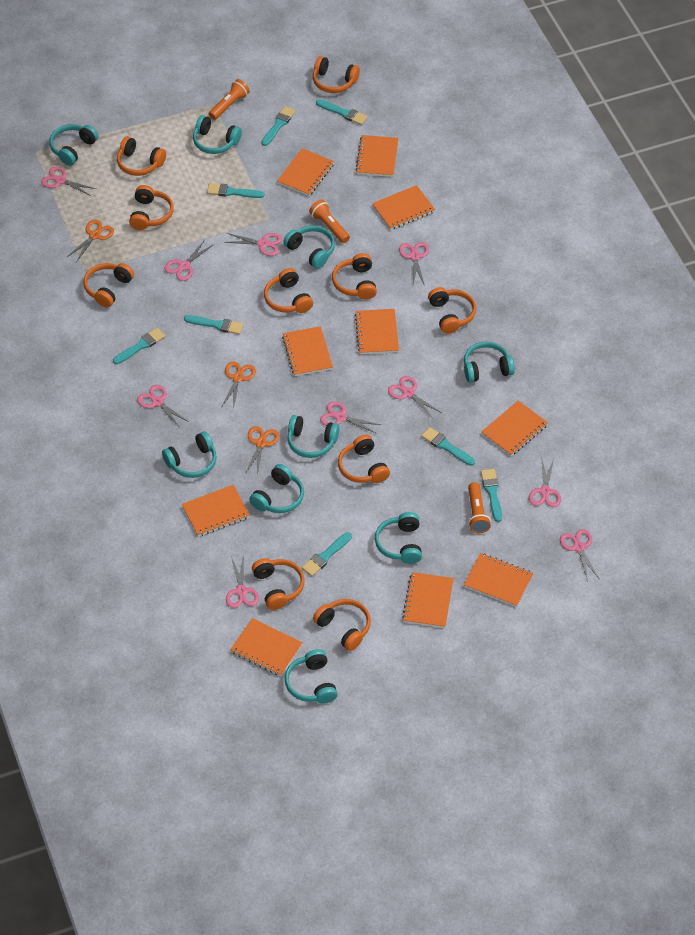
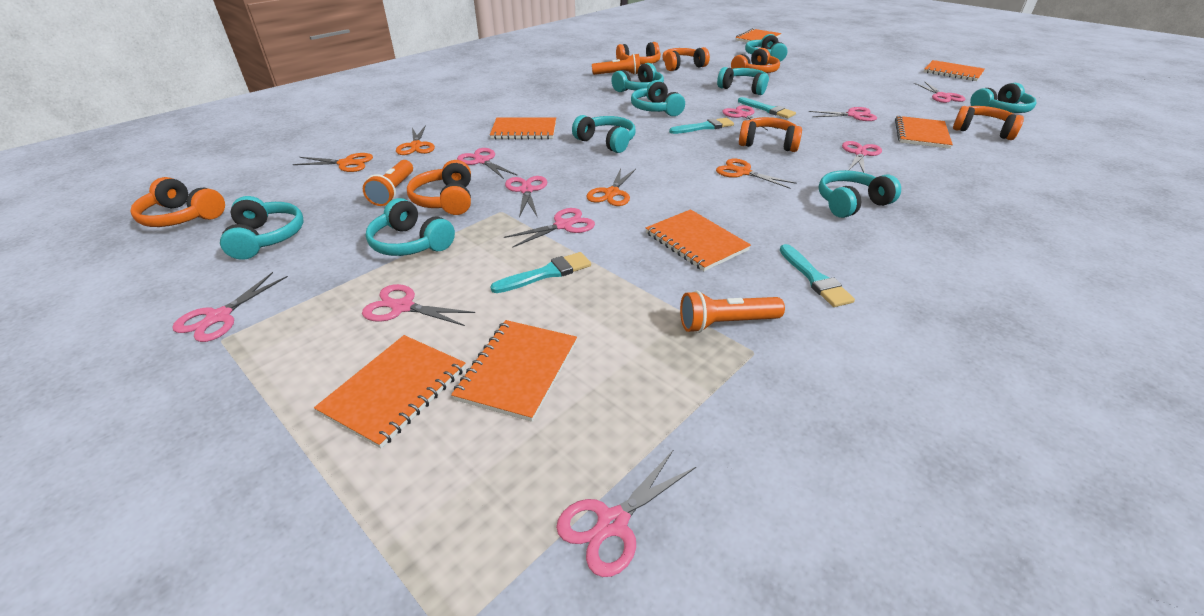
orange headphones: [83,263,134,308] [117,136,166,176] [129,185,174,230] [252,558,305,610] [264,268,313,313] [313,56,360,93] [313,599,371,651] [332,253,377,300] [338,435,390,483] [428,287,476,334] = 10 -> [130,177,225,227] [407,160,471,215] [616,42,661,65] [662,47,710,71] [731,48,780,73] [739,117,802,152] [953,106,1024,140] = 7
orange notebook: [182,485,250,537] [230,618,302,676] [277,148,334,196] [282,326,333,376] [355,135,399,177] [355,309,399,354] [372,185,435,230] [402,572,454,628] [464,553,533,607] [481,401,548,456] = 10 -> [314,335,465,449] [451,320,577,422] [490,117,556,140] [646,209,751,271] [735,28,781,42] [895,116,953,149] [924,60,985,81] = 7
orange scissors: [67,220,114,262] [222,361,256,409] [245,426,279,475] = 3 -> [293,153,373,172] [396,125,435,155] [587,168,636,206] [716,159,797,189] = 4
turquoise brush: [113,328,165,364] [184,315,243,334] [207,183,264,198] [261,106,296,146] [302,532,352,576] [316,99,368,125] [421,427,475,466] [481,469,502,522] = 8 -> [490,252,591,293] [669,118,734,134] [738,97,796,118] [780,244,855,307] = 4

